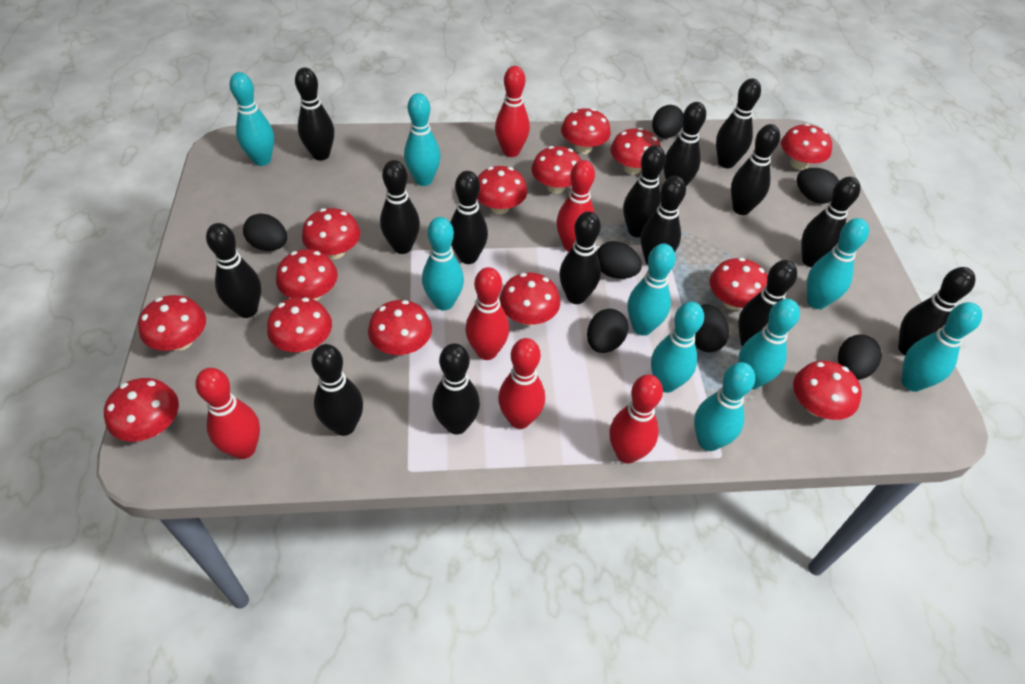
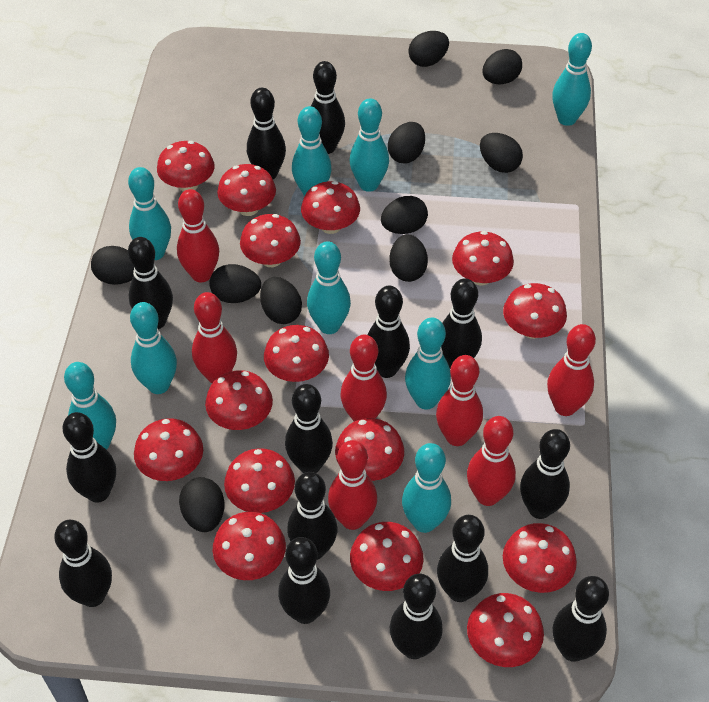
black bowling pin: [206,223,261,318] [295,67,334,161] [311,344,363,436] [380,160,420,254] [432,343,480,435] [450,171,488,264] [559,212,601,304] [623,145,666,237] [641,176,686,265] [663,102,706,186] [716,78,761,168] [731,124,780,215] [738,260,797,347] [801,177,860,267] [898,267,975,355] = 15 -> [54,520,112,607] [62,412,116,503] [128,237,173,329] [247,88,286,179] [278,537,330,624] [285,384,333,473] [287,472,337,560] [311,61,345,154] [367,286,410,378] [390,574,443,659] [437,515,488,602] [441,278,482,368] [520,429,570,519] [553,576,609,662] = 14
black egg: [243,213,287,251] [587,309,629,353] [596,241,642,279] [652,105,683,138] [695,304,729,352] [797,168,839,204] [838,334,882,380] = 7 -> [91,246,134,285] [179,477,224,532] [209,264,261,303] [260,277,302,324] [381,196,428,234] [388,122,425,163] [389,234,428,282] [408,31,449,67] [480,133,523,173] [482,49,522,84] = 10
red bowling pin: [195,368,260,459] [465,267,509,360] [495,66,530,157] [498,338,545,429] [556,160,595,252] [609,375,663,463] = 6 -> [177,189,219,282] [192,292,237,383] [328,440,377,530] [341,335,387,421] [436,355,483,446] [467,416,516,506] [547,324,596,416] = 7
red mushroom: [104,378,179,442] [138,295,206,351] [267,297,332,352] [276,249,338,301] [302,208,360,259] [368,300,432,355] [477,166,527,214] [500,272,560,326] [531,146,581,194] [561,108,611,154] [610,128,661,175] [710,258,768,310] [781,123,832,170] [793,361,862,420] = 14 -> [134,418,203,481] [157,141,215,192] [205,370,273,430] [213,512,286,580] [217,164,276,216] [224,448,295,513] [240,214,301,267] [264,325,329,382] [301,181,360,234] [335,418,404,481] [350,522,424,591] [452,231,514,285] [467,593,544,667] [503,283,567,339] [503,523,577,593] = 15

